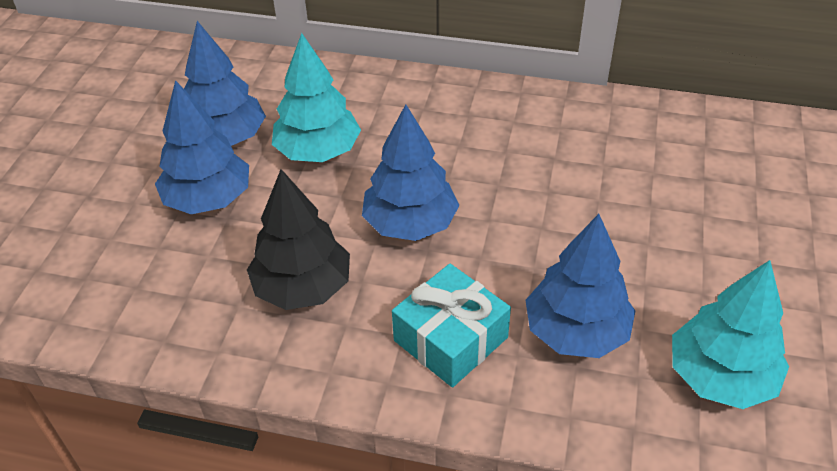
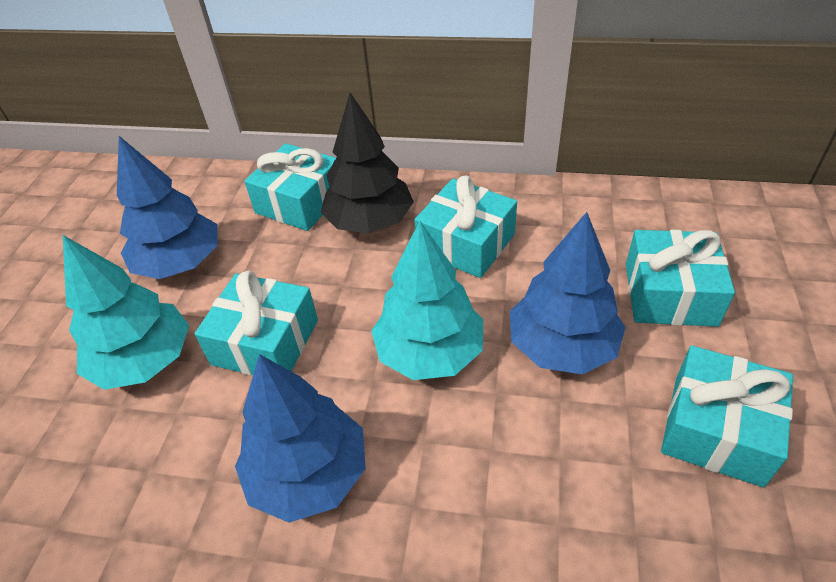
blue tree: [155,80,249,214] [184,21,266,146] [362,104,460,241] [525,214,635,358] = 4 -> [117,136,218,279] [235,354,366,523] [510,212,626,374] = 3
turquoise gift: [392,264,511,387] = 1 -> [194,271,318,375] [244,143,336,231] [414,176,517,278] [626,230,735,327] [661,345,793,487] = 5

